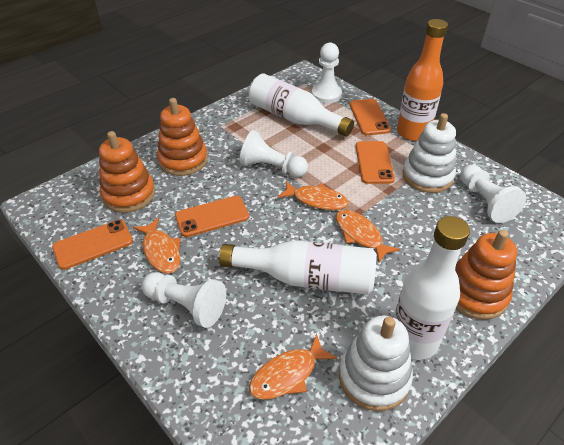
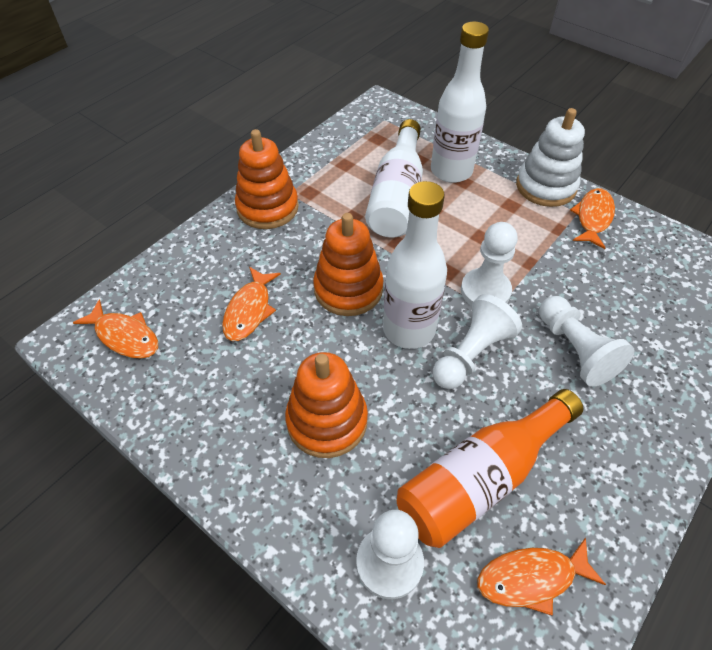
orange phone: [52,220,133,270] [175,196,249,237] [350,99,391,135] [356,141,395,184] = 4 -> none = 0
white stacking toy: [339,316,413,411] [402,113,456,193] = 2 -> [516,108,585,207] = 1

